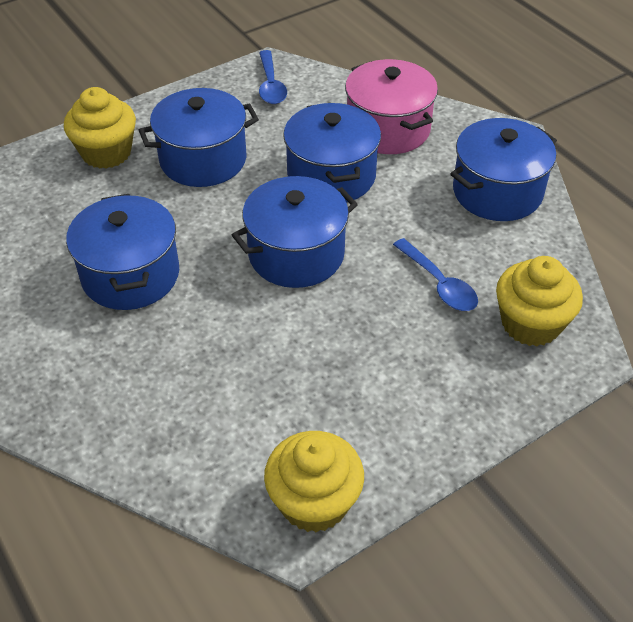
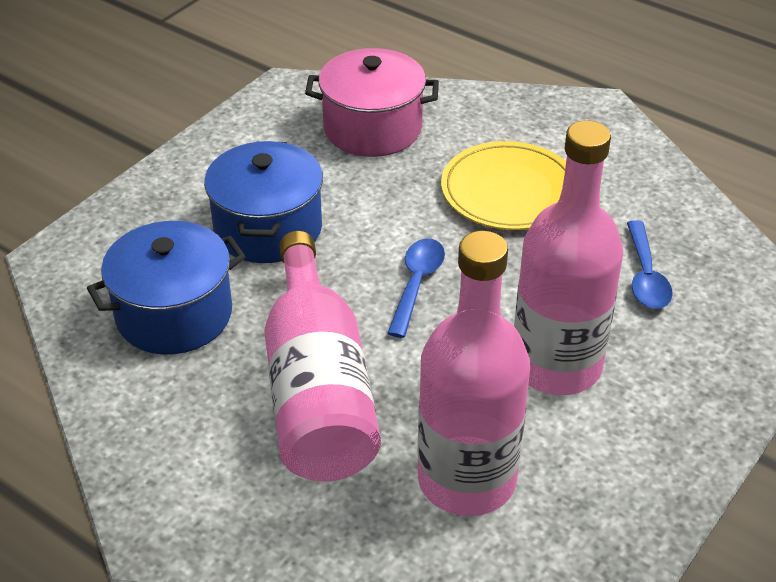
blue pot: [66,194,179,310] [139,88,259,187] [232,176,358,288] [283,103,381,202] [450,118,557,221] = 5 -> [87,221,246,355] [204,141,323,263] = 2
pink bottle: none = 0 -> [264,231,381,482] [418,231,530,516] [514,120,623,395] = 3
yellow cupcake: [64,87,136,169] [264,431,364,533] [496,256,583,346] = 3 -> none = 0
yellow plate: none = 0 -> [441,141,566,230] = 1

